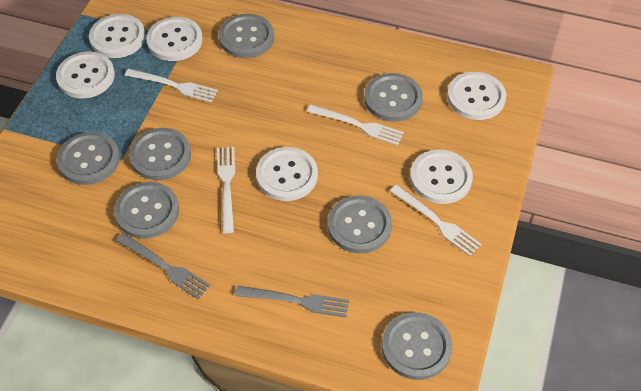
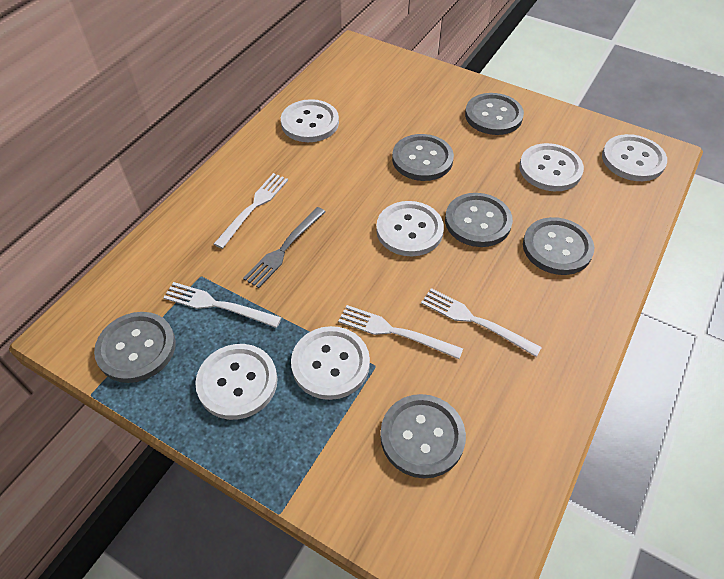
grey button: [57,132,120,185] [114,182,179,239] [129,128,191,180] [219,14,274,58] [328,195,392,253] [364,73,423,122] [382,312,452,380] = 7 -> [94,312,176,383] [380,394,466,478] [392,134,454,181] [445,193,513,247] [465,93,524,135] [523,217,594,275] = 6
grey fork: [116,233,211,299] [235,286,349,318] = 2 -> [243,207,325,288] = 1

